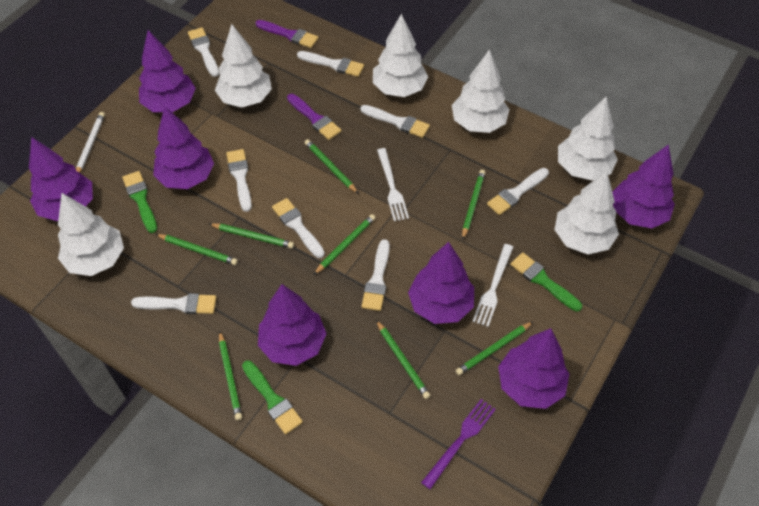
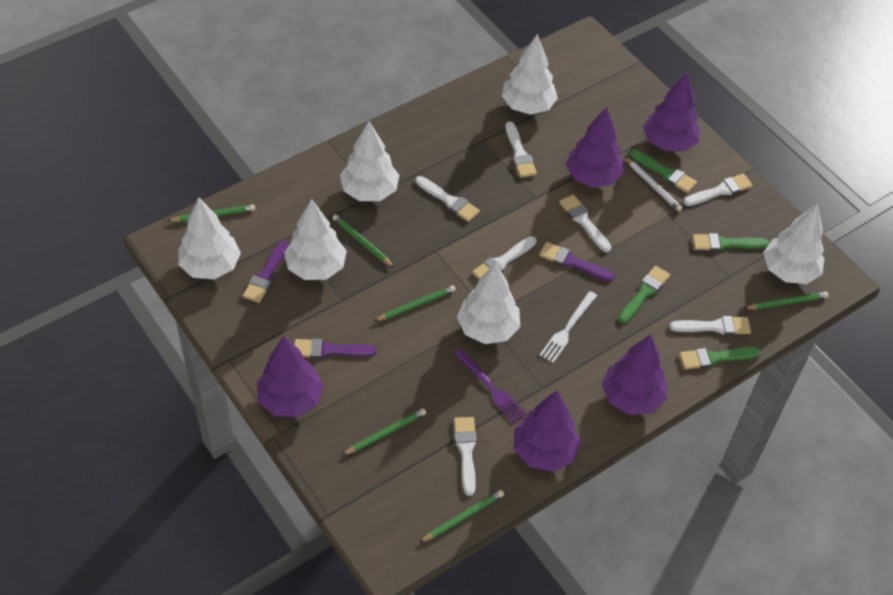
green brush: [122,171,157,233] [242,360,303,435] [510,252,582,312] = 3 -> [619,266,670,323] [630,150,697,193] [680,347,761,370] [692,233,770,251] = 4
green pencil: [156,234,238,265] [210,223,294,248] [219,331,242,420] [305,139,359,194] [314,214,375,275] [376,320,431,399] [455,322,533,375] [462,170,485,240] = 8 -> [168,205,255,222] [332,215,394,267] [341,408,426,456] [374,285,456,321] [419,490,504,543] [744,292,829,310] = 6
purple brush: [255,20,318,48] [287,94,341,140] = 2 -> [243,240,288,303] [294,338,377,358] [539,242,615,281] = 3
purple tree: [29,137,93,221] [139,30,196,112] [153,106,214,189] [258,284,327,366] [408,242,474,324] [498,328,569,409] [612,144,675,228] = 7 -> [257,336,324,417] [514,390,581,472] [566,107,624,187] [601,334,667,415] [643,73,700,151] = 5
white brush: [131,293,216,314] [188,27,219,77] [226,149,252,212] [272,198,325,258] [297,51,364,77] [360,105,430,138] [361,239,390,311] [487,168,549,215] = 8 -> [416,176,480,222] [454,417,477,496] [472,236,536,279] [506,121,537,178] [559,194,611,253] [669,316,751,335] [684,173,753,206] = 7
white fork: [377,148,409,221] [472,244,513,327] = 2 -> [540,291,597,363] = 1

